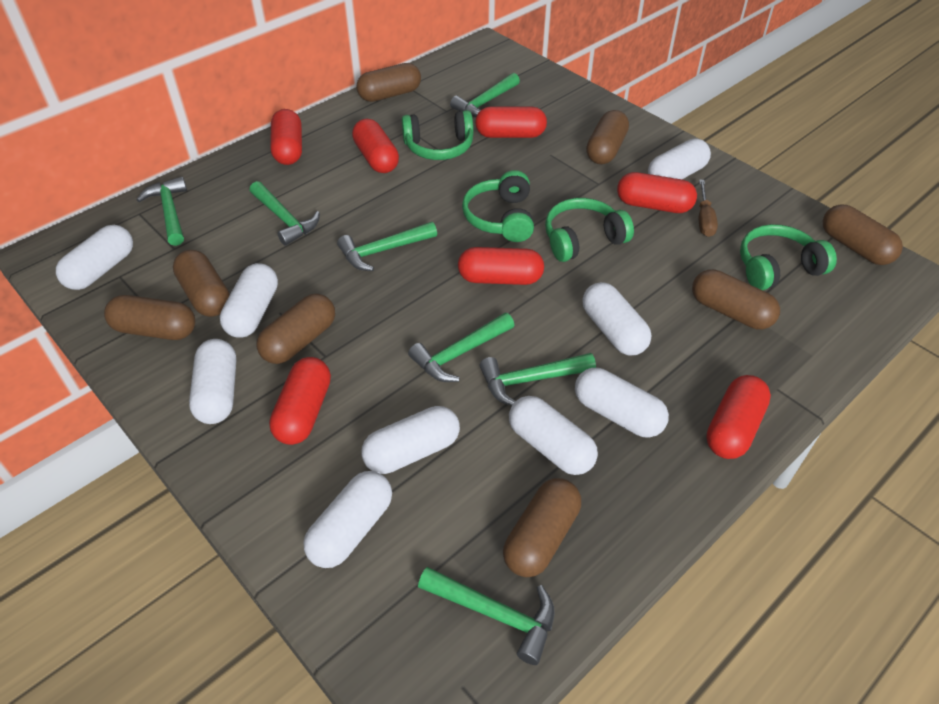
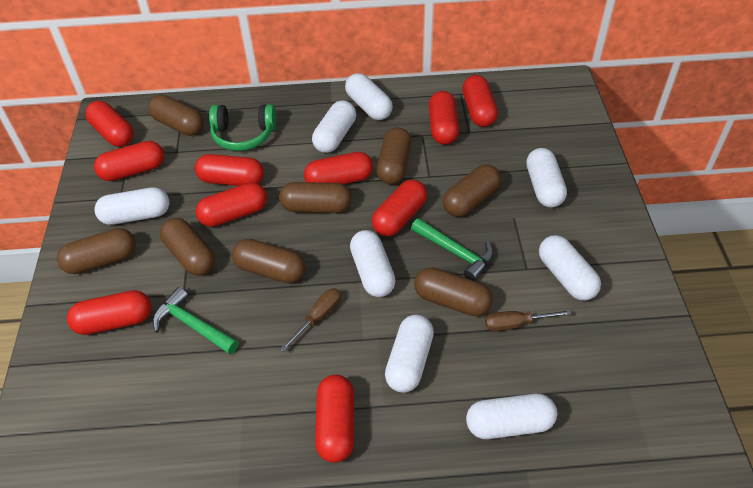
brown screwdriver: [699,179,718,237] = 1 -> [280,288,341,352] [485,310,572,331] = 2
green hammer: [137,177,187,246] [250,181,320,246] [337,222,437,271] [408,313,515,382] [418,567,554,665] [450,73,520,117] [480,353,596,406] = 7 -> [153,287,239,355] [411,218,494,281] = 2
green headphones: [402,110,474,160] [462,170,534,242] [545,198,634,262] [740,224,837,290] = 4 -> [209,104,276,151] = 1
red capsule: [269,357,331,445] [270,109,302,165] [352,119,399,173] [458,247,544,285] [475,107,547,138] [617,172,697,213] [706,375,771,459] = 7 -> [67,290,152,335] [85,101,134,147] [94,141,164,181] [195,154,264,186] [196,182,267,227] [304,152,373,184] [315,375,354,463] [372,179,427,236] [429,91,459,145] [462,75,498,127] = 10
white capsule: [56,225,133,290] [189,339,236,424] [220,263,278,338] [303,471,392,568] [361,406,460,474] [509,396,598,475] [575,368,669,438] [582,282,651,355] [648,139,711,179] = 9 -> [94,187,169,225] [312,100,356,153] [345,73,393,120] [350,230,396,297] [385,314,434,393] [466,394,557,439] [526,148,567,207] [539,235,601,300] = 8

